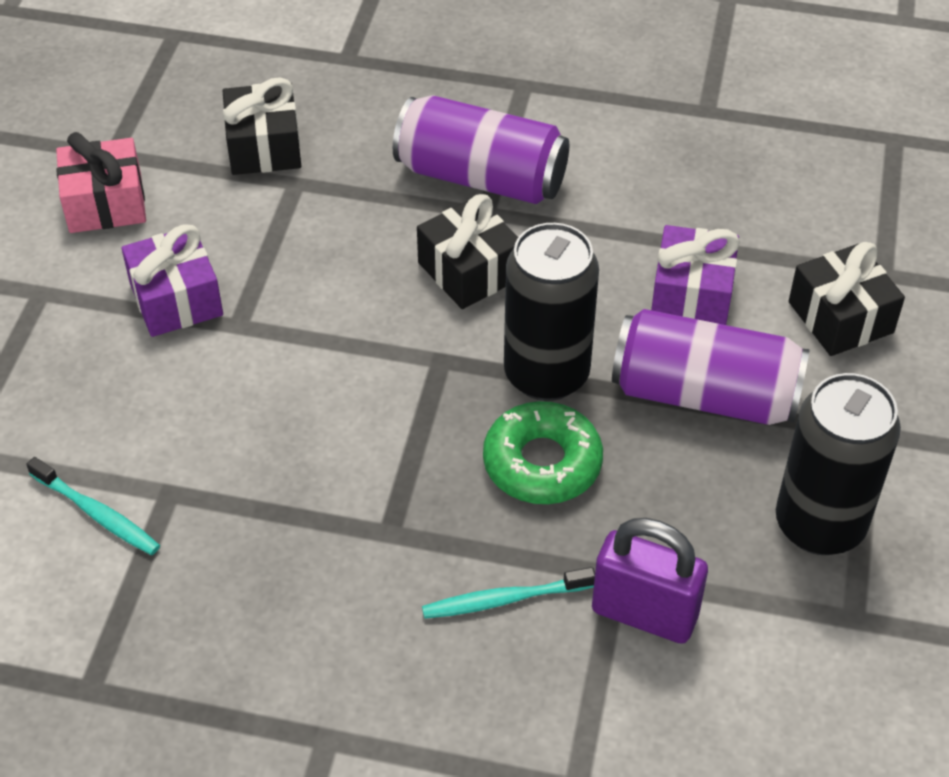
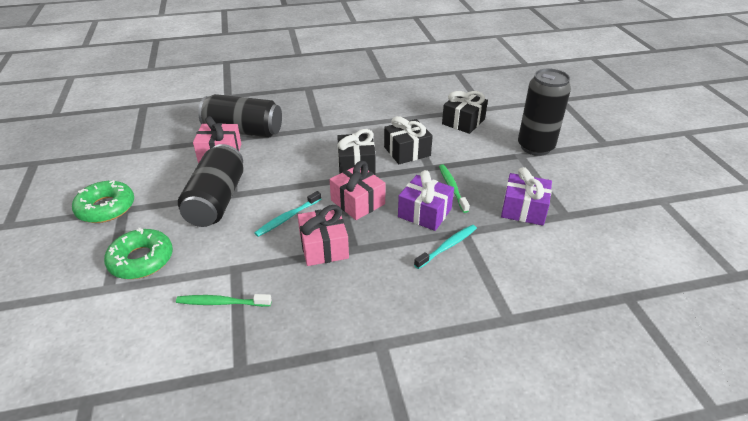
black can: [504,223,599,401] [776,373,901,555] = 2 -> [178,144,244,227] [198,94,282,137] [518,69,571,156] = 3
green donut: [483,401,603,504] = 1 -> [72,180,134,223] [104,228,173,279] = 2
green toothbrush: none = 0 -> [176,294,272,307] [439,164,470,213] = 2
pink gift: [56,132,146,233] = 1 -> [193,116,241,163] [298,205,349,266] [330,161,386,220] = 3
purple can: [393,95,569,204] [612,309,810,425] = 2 -> none = 0
purple padlock: [592,518,708,644] = 1 -> none = 0

